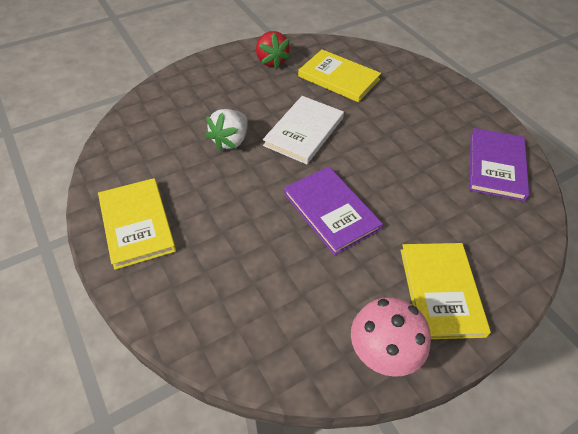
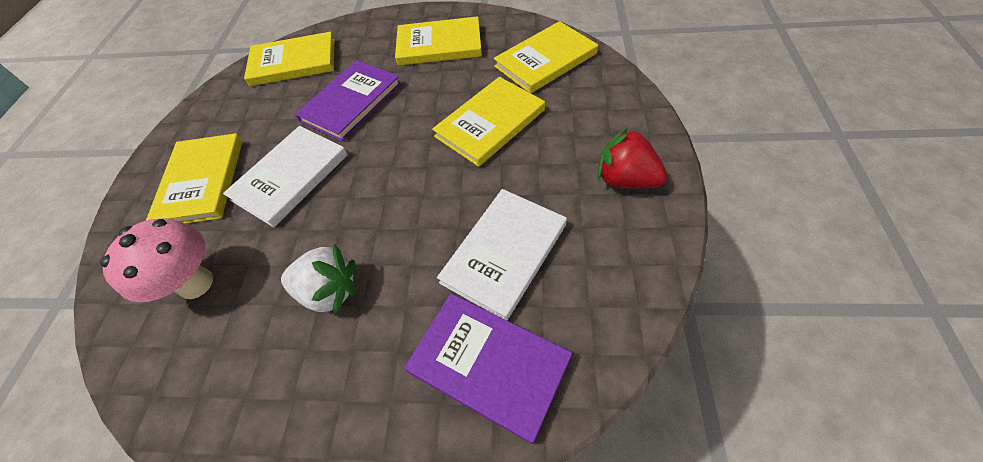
white book: [263,96,344,164] = 1 -> [223,126,348,227] [437,189,567,320] = 2
yellow book: [98,178,176,270] [298,49,381,102] [400,243,491,339] = 3 -> [146,133,243,224] [244,32,335,86] [395,16,482,66] [432,77,545,167] [494,21,598,93] = 5

